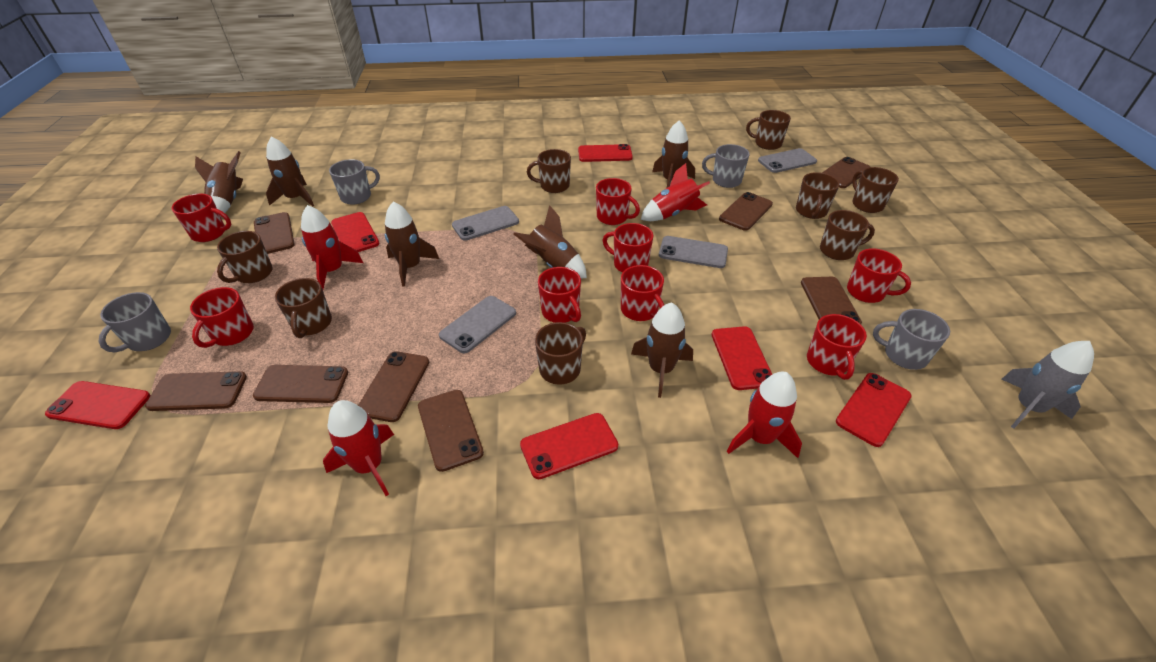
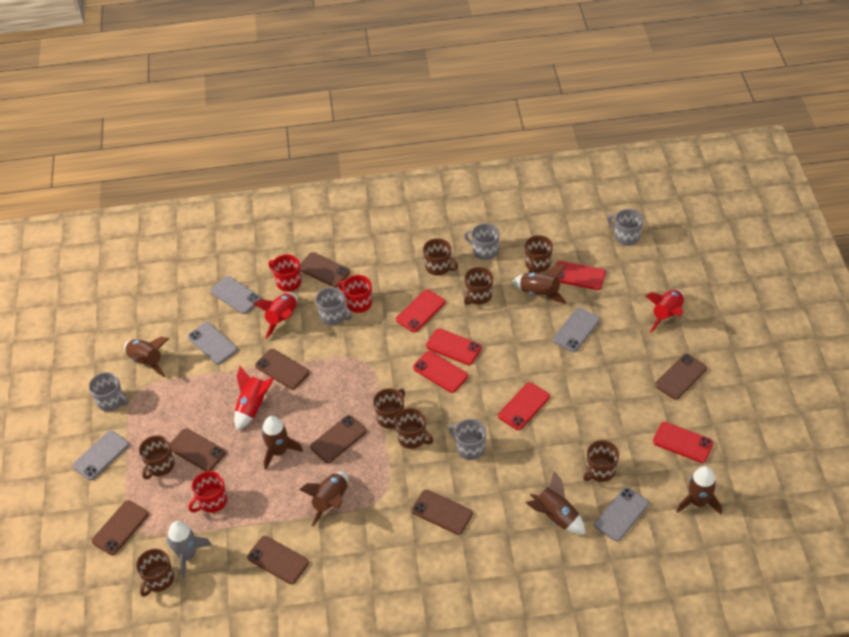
grey mug: [98,292,171,352] [329,159,380,204] [702,144,750,188] [873,309,950,370] = 4 -> [89,372,129,412] [316,287,353,325] [448,419,486,460] [464,223,500,260] [607,209,643,246] = 5
grey phone: [439,296,516,353] [452,206,519,241] [659,236,728,268] [758,148,817,173] = 4 -> [72,430,129,480] [188,322,238,364] [210,276,261,314] [553,308,600,352] [594,487,649,541] = 5
red mug: [172,194,231,242] [190,287,254,348] [538,267,581,323] [596,178,640,225] [603,223,653,273] [621,265,664,321] [807,314,867,380] [847,248,911,303] = 8 -> [189,471,227,513] [268,254,301,292] [338,275,372,313] = 3
red rocket: [301,205,363,289] [323,400,394,496] [641,163,710,221] [727,372,802,458] = 4 -> [234,366,275,430] [253,293,298,339] [646,290,684,333] = 3

